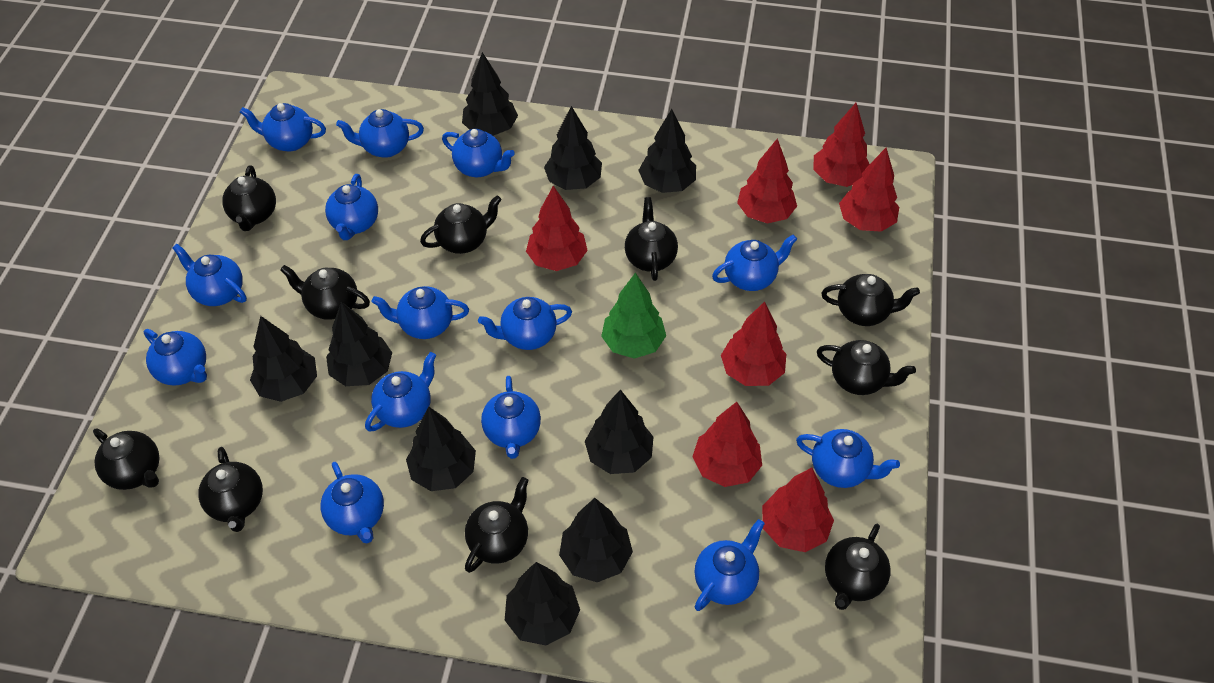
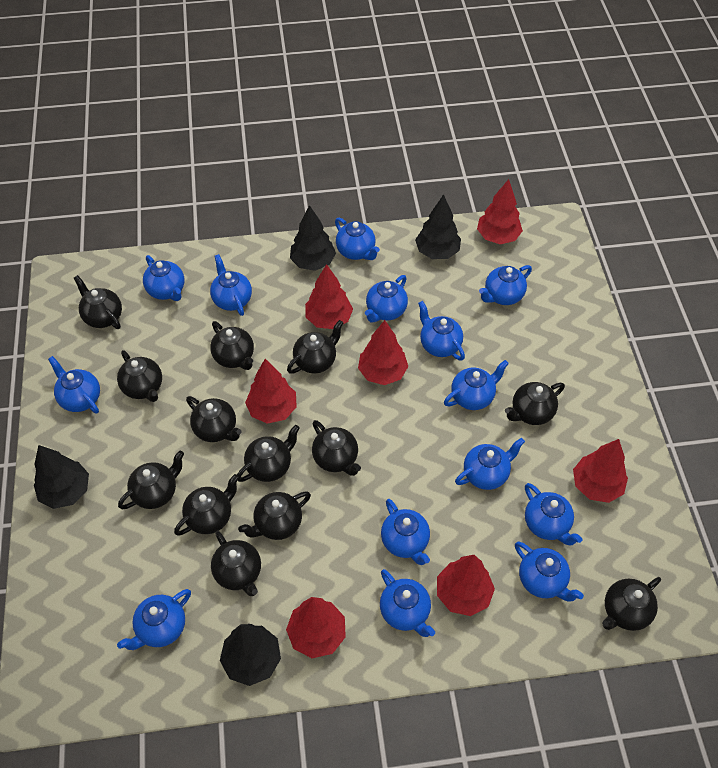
black teapot: [93,429,159,490] [198,447,263,532] [222,165,276,231] [280,265,370,320] [420,196,501,254] [465,477,529,573] [625,197,678,281] [817,340,916,395] [821,274,920,326] [825,524,891,610] = 10 -> [74,275,122,329] [117,350,162,402] [118,451,184,509] [174,474,239,536] [186,396,242,442] [210,321,254,370] [211,531,261,596] [237,425,300,482] [238,492,311,540] [287,320,343,374] [312,420,361,476] [505,382,565,425] [602,577,661,631] = 13
black tree: [250,316,317,402] [326,302,392,386] [406,406,476,491] [462,52,518,136] [505,562,580,645] [544,106,602,190] [559,498,633,582] [585,389,653,474] [638,109,696,193] = 9 -> [34,445,89,509] [220,624,281,686] [290,205,336,271] [415,194,461,259] = 4
green tree: [601,272,666,359] = 1 -> none = 0

